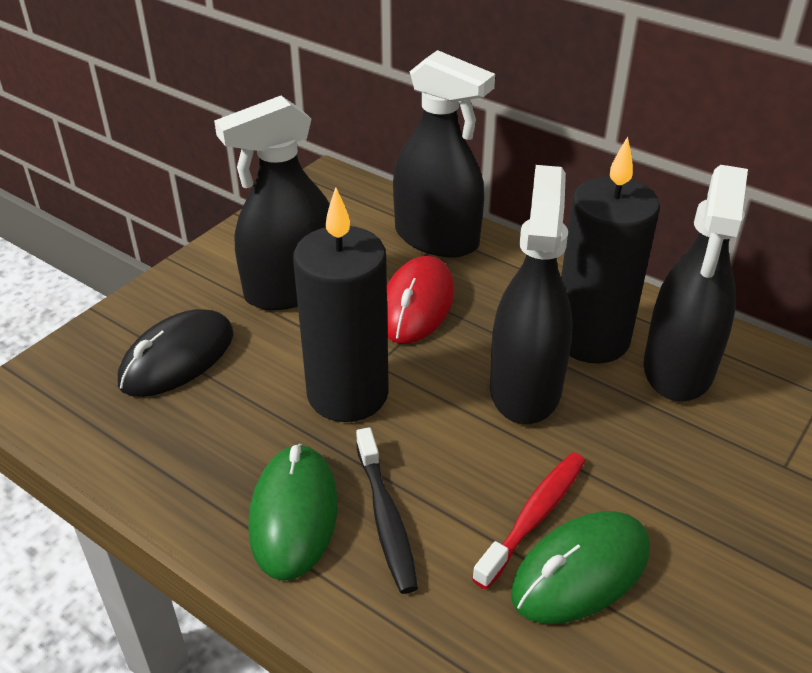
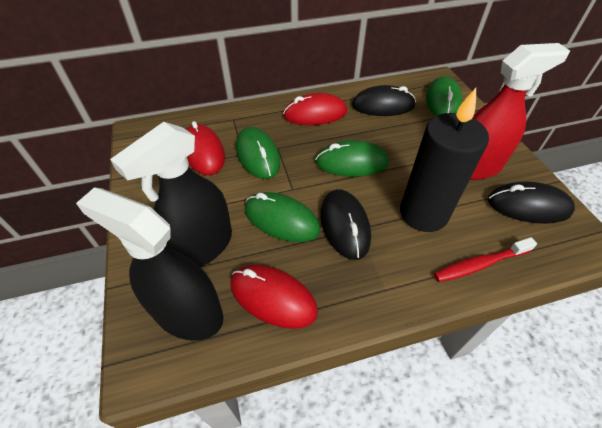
black candle: [293,187,389,422] [561,137,660,363] = 2 -> [400,88,489,232] = 1
black mouse: [118,309,234,397] = 1 -> [320,189,371,260] [352,85,416,116] [488,181,575,224] = 3
black spray bottle: [214,96,330,310] [393,50,495,257] [490,165,573,424] [644,165,748,402] = 4 -> [76,187,224,341] [110,122,232,267] = 2
black toothbrush: [356,427,418,594] = 1 -> none = 0
green mouse: [248,444,338,581] [511,511,650,624] = 2 -> [236,127,280,179] [245,192,320,242] [315,140,389,177] [426,76,462,116] = 4
red mouse: [387,256,454,344] = 1 -> [186,121,225,175] [230,264,318,329] [283,93,347,125] = 3
red spray bottle: none = 0 -> [470,43,570,180] = 1

